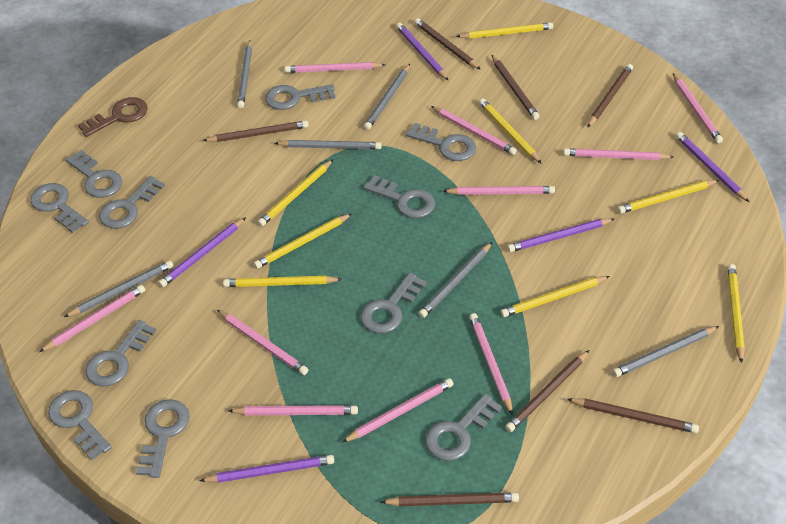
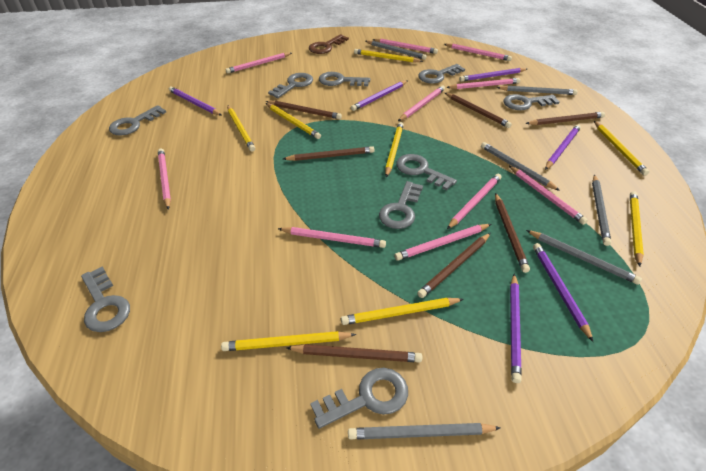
grey key: [30,183,89,233] [48,390,112,460] [66,150,122,198] [86,320,157,387] [99,176,165,229] [136,399,190,478] [265,84,335,110] [360,273,426,333] [364,175,435,218] [406,123,476,161] [425,394,502,461] = 11 -> [81,266,130,332] [109,105,166,136] [268,73,313,98] [310,368,408,429] [319,72,370,86] [379,181,423,229] [396,154,457,190] [418,64,465,84] [503,94,559,110] = 9
purple pencil: [158,217,246,287] [199,455,334,483] [396,23,449,81] [507,218,614,252] [676,132,749,202] = 5 -> [169,86,222,116] [351,81,408,111] [459,68,527,82] [510,274,522,383] [533,243,593,342] [545,124,581,170] = 6

